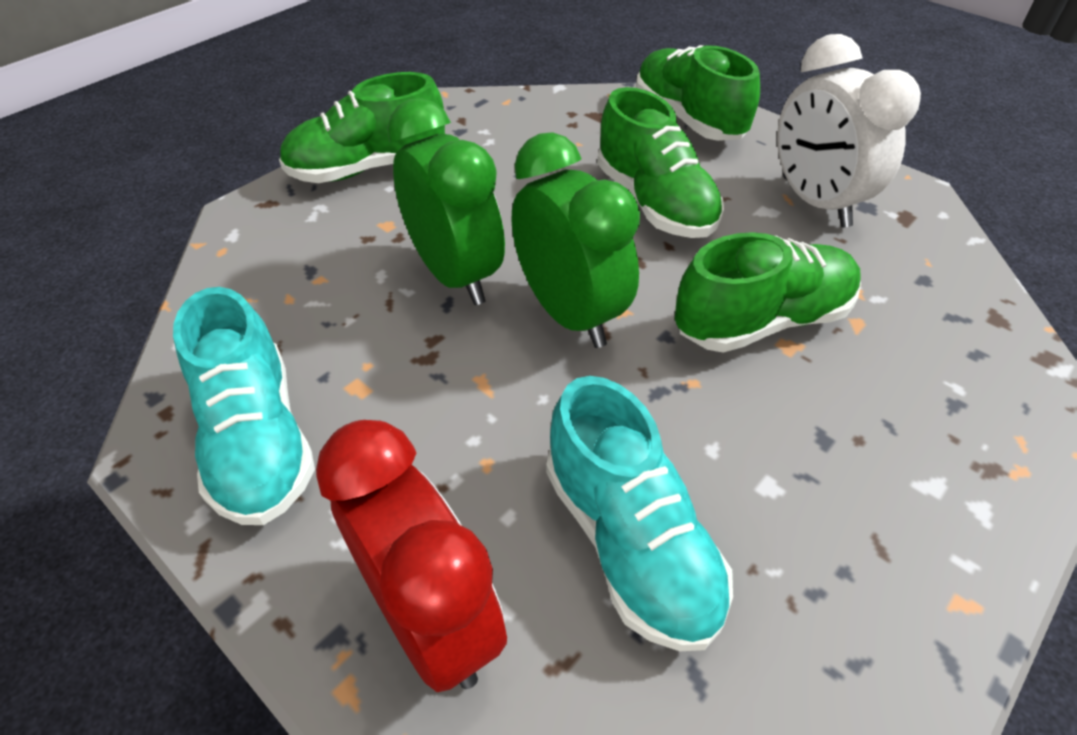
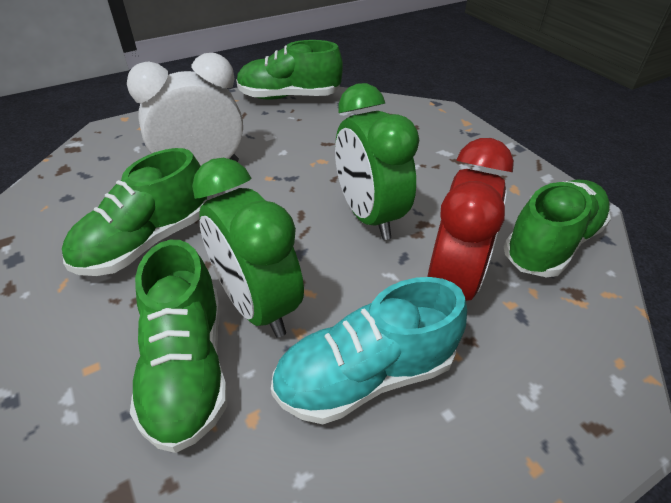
turquoise shoe: [173,287,315,525] [546,376,733,651] = 2 -> [271,277,467,424] = 1

